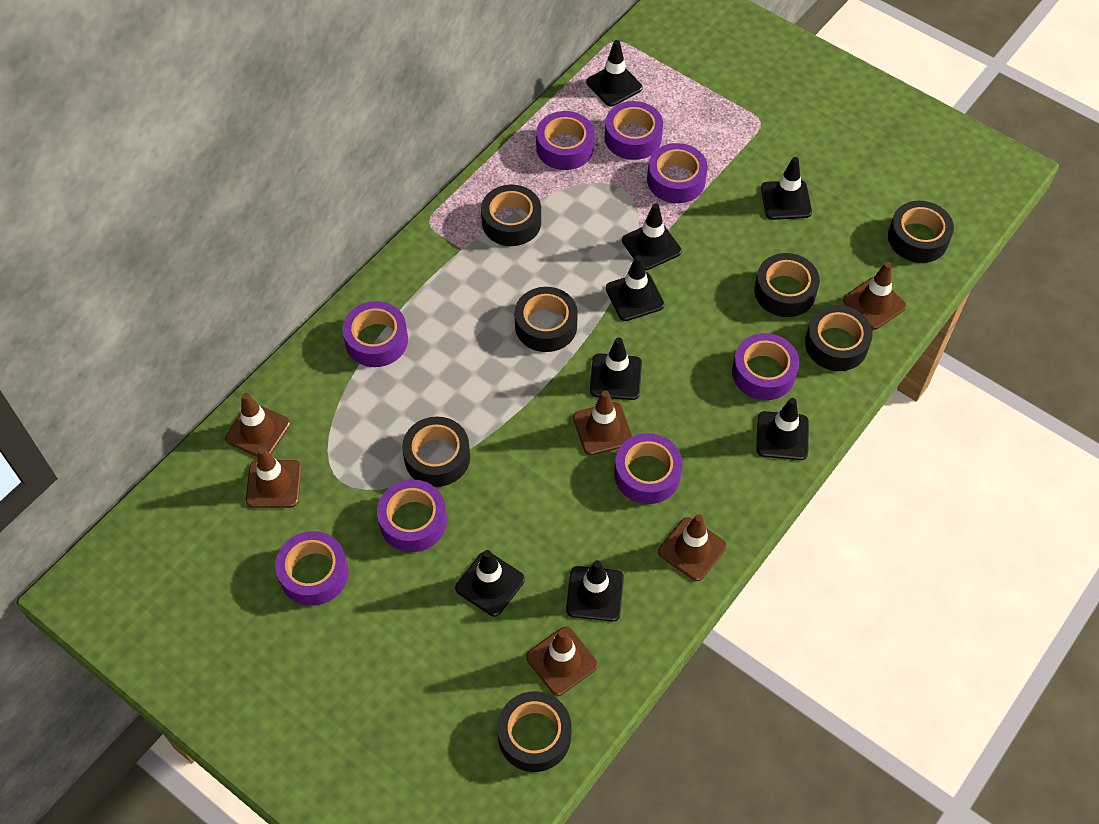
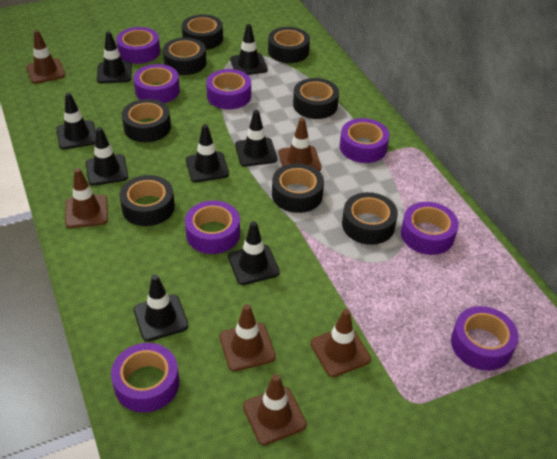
black tape: [402,417,470,487] [481,185,541,246] [497,691,571,772] [515,287,578,352] [754,253,820,317] [805,305,873,371] [888,201,954,263] = 7 -> [119,175,175,226] [122,99,171,142] [163,37,206,75] [182,14,223,50] [268,27,310,63] [272,163,324,213] [293,78,339,119] [342,192,398,245] = 8

